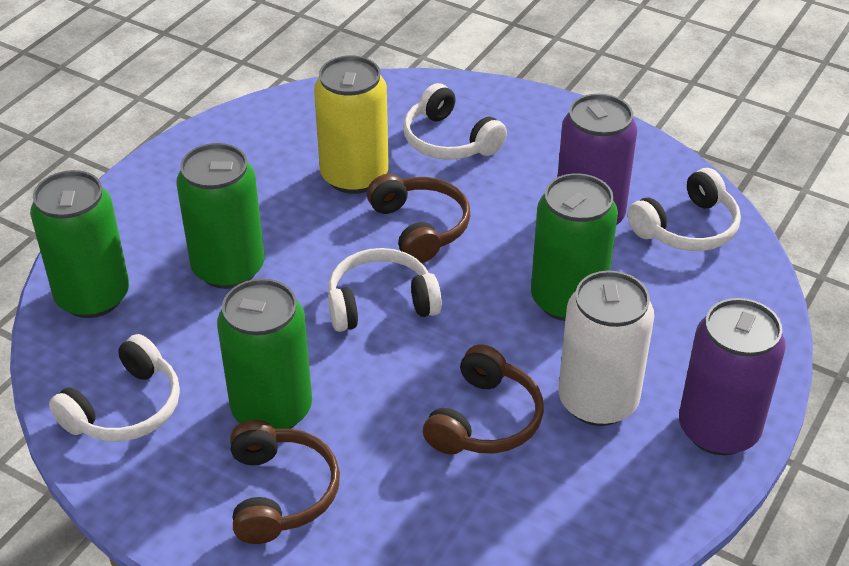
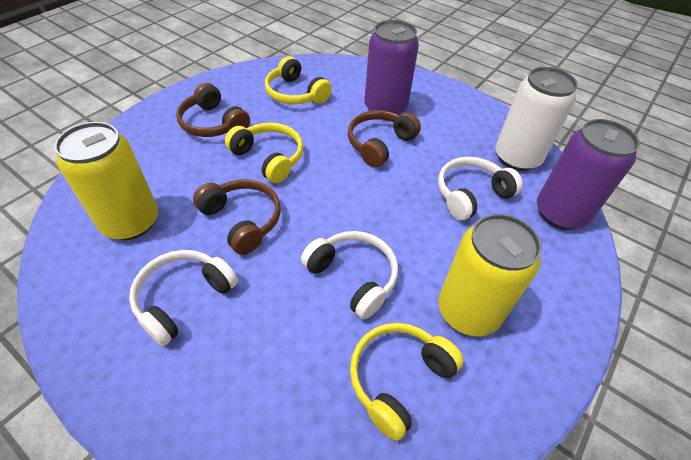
green can: [30,170,129,318] [176,143,264,289] [217,279,312,429] [531,173,618,321] = 4 -> none = 0
white headphones: [49,334,180,441] [328,248,442,332] [403,83,507,160] [628,168,741,251] = 4 -> [129,250,238,346] [301,231,398,320] [438,157,523,221] = 3
yellow can: [314,56,389,194] = 1 -> [54,122,158,240] [438,214,542,336] = 2
yellow headphones: none = 0 -> [225,123,303,183] [265,56,332,104] [350,323,464,441] = 3

